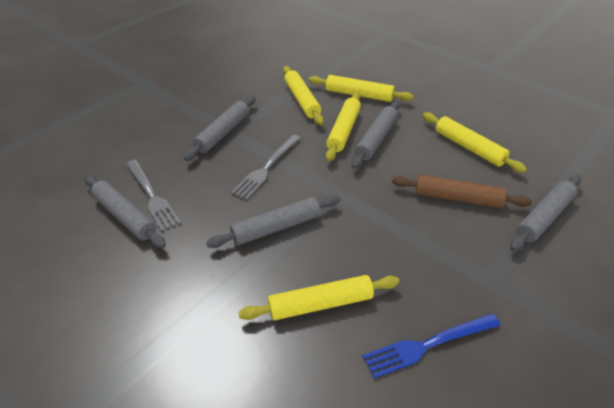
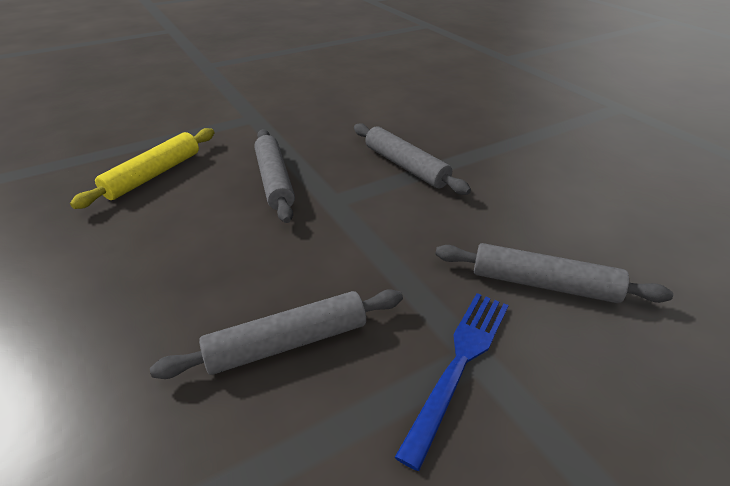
brown rolling pin: [392,175,532,208] = 1 -> none = 0
grey fork: [126,160,181,231] [231,134,301,200] = 2 -> none = 0
grey rolling pin: [85,175,166,248] [184,96,256,161] [206,195,340,248] [351,101,400,169] [510,175,581,251] = 5 -> [150,289,403,379] [254,129,295,223] [354,123,471,195] [435,243,673,303] = 4
yellow rolling pin: [238,275,400,320] [283,66,324,125] [309,75,413,102] [326,92,361,161] [422,112,527,173] = 5 -> [70,128,215,209] = 1

